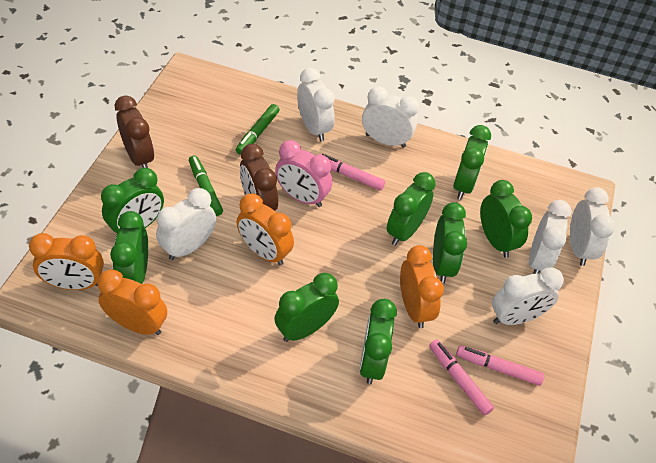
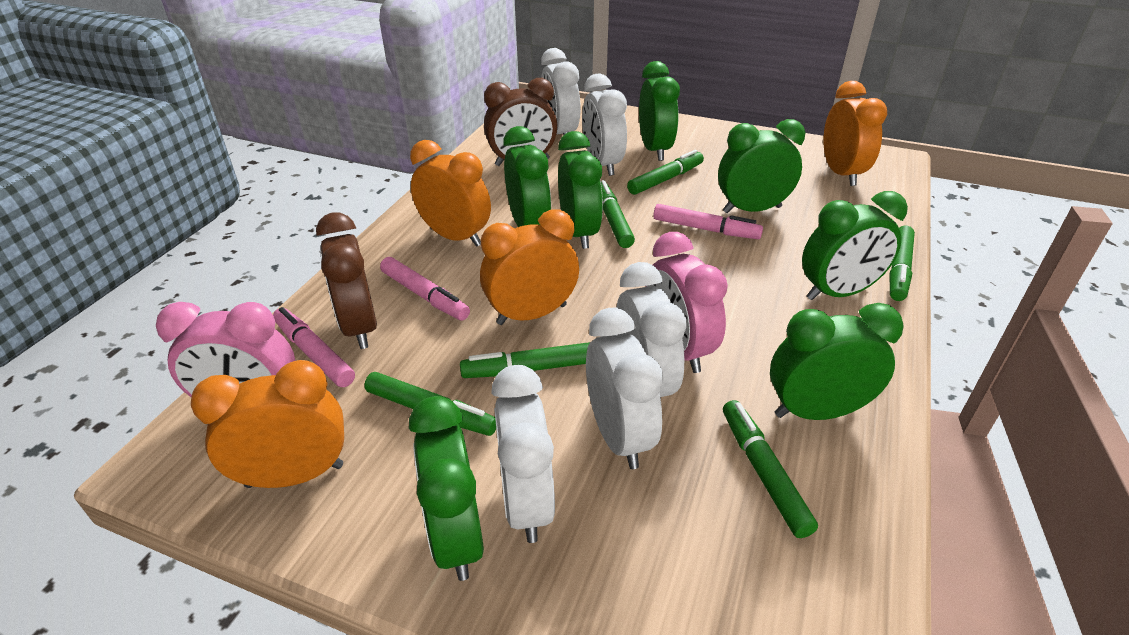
green clock: [101,168,164,236] [110,211,148,284] [275,273,339,342] [360,299,397,384] [387,172,436,246] [433,202,467,283] [453,125,491,200] [480,180,532,258] = 8 -> [409,396,484,581] [503,126,551,227] [558,131,603,249] [639,61,680,161] [718,119,805,213] [770,303,904,420] [802,191,908,300] = 7
green marker: [189,155,223,216] [236,104,279,155] = 2 -> [364,372,496,436] [460,342,590,378] [601,180,635,248] [627,150,704,195] [723,400,818,538] [890,226,915,301] = 6
pink clock: [275,140,332,207] = 1 -> [156,302,295,397] [646,232,728,373] = 2
white clock: [156,188,216,260] [297,68,335,141] [362,86,419,148] [492,267,564,325] [529,200,572,274] [570,187,615,266] = 6 -> [491,365,555,543] [541,48,581,136] [582,73,627,176] [586,308,663,469] [616,262,687,398] = 5

